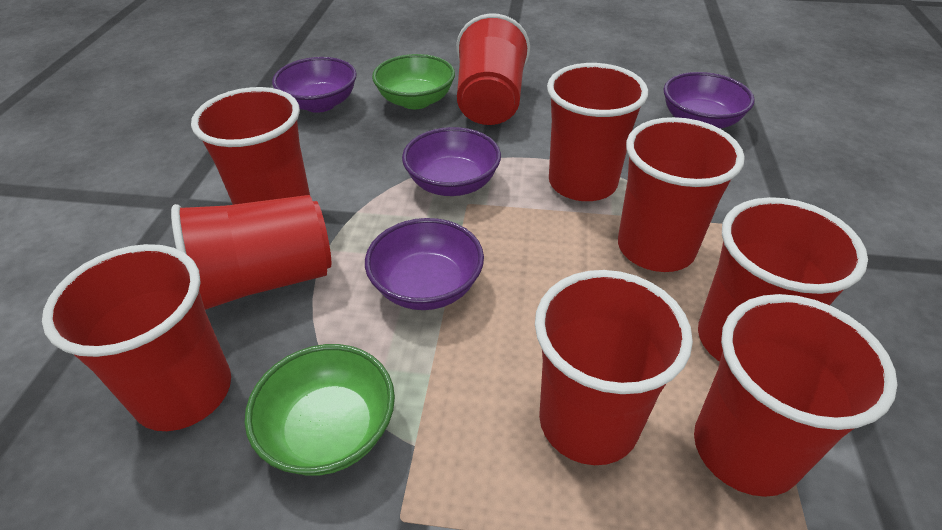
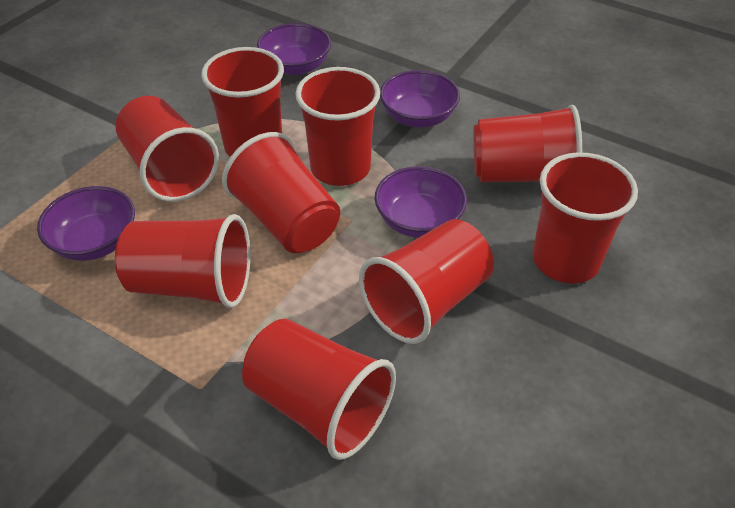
green bowl: [245,344,395,476] [372,54,455,109] = 2 -> none = 0

